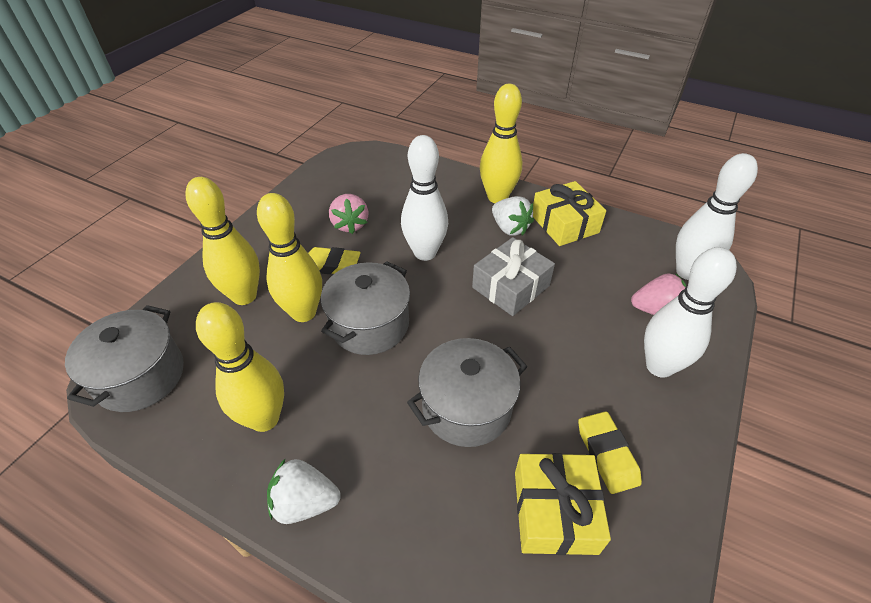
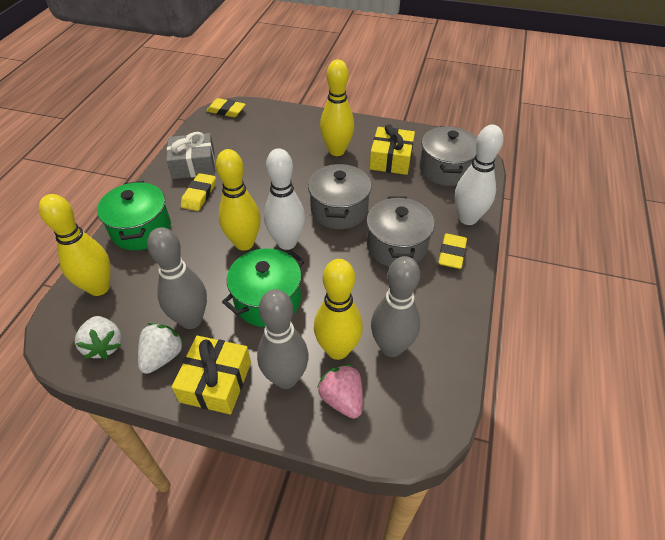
green pot: none = 0 -> [97,181,171,250] [222,248,305,327] = 2
grey bowling pin: none = 0 -> [147,227,207,329] [257,289,309,389] [371,256,420,357] = 3
pink strawberry: [329,194,368,234] [631,274,687,315] = 2 -> [317,364,363,419] = 1
white bowling pin: [401,135,448,261] [644,247,737,378] [676,153,758,280] = 3 -> [264,148,305,250] [455,125,503,225] = 2
yellow eraser: [308,247,361,274] [578,411,642,494] = 2 -> [181,173,216,211] [207,98,246,117] [438,233,467,269] = 3

